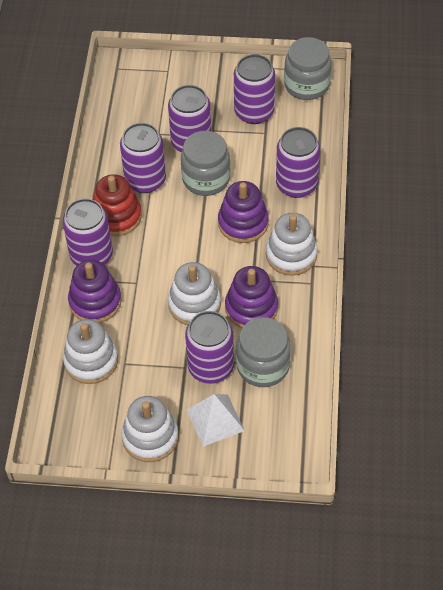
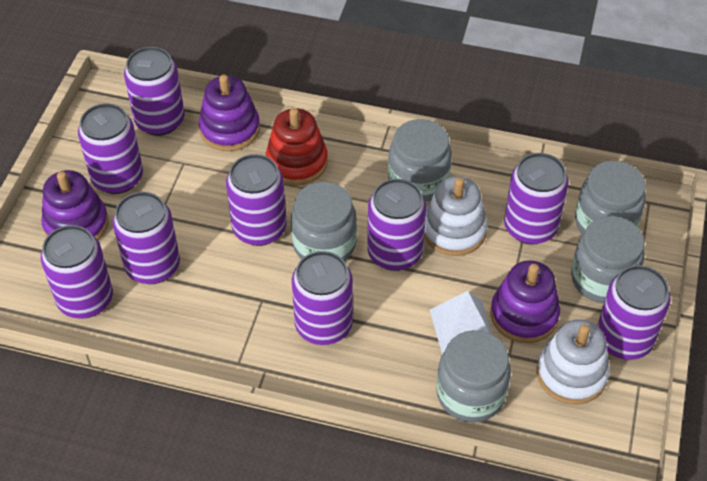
grey jar: [181,131,230,196] [236,317,291,387] [284,37,332,100] = 3 -> [291,182,357,261] [388,119,452,202] [436,330,511,422] [571,216,645,303] [575,161,646,235] = 5
purple can: [63,198,113,266] [120,123,166,193] [168,85,211,153] [185,311,234,384] [234,54,275,124] [276,127,320,198] = 6 -> [41,225,113,318] [78,103,143,194] [112,192,180,284] [124,47,185,136] [226,154,286,246] [292,251,353,345] [367,179,426,271] [504,153,569,244] [597,265,671,360] = 9
white stacking toy: [63,319,118,384] [121,396,179,462] [168,262,221,325] [266,213,318,276] = 4 -> [424,176,487,256] [537,320,610,405] = 2

